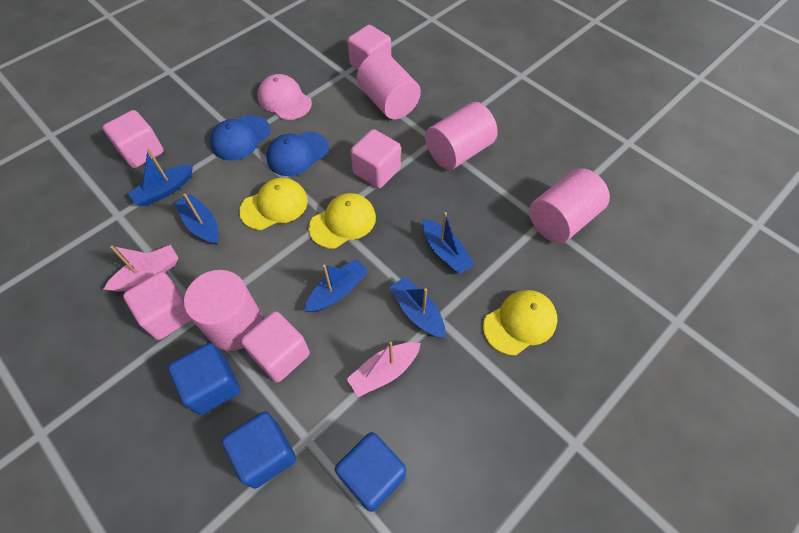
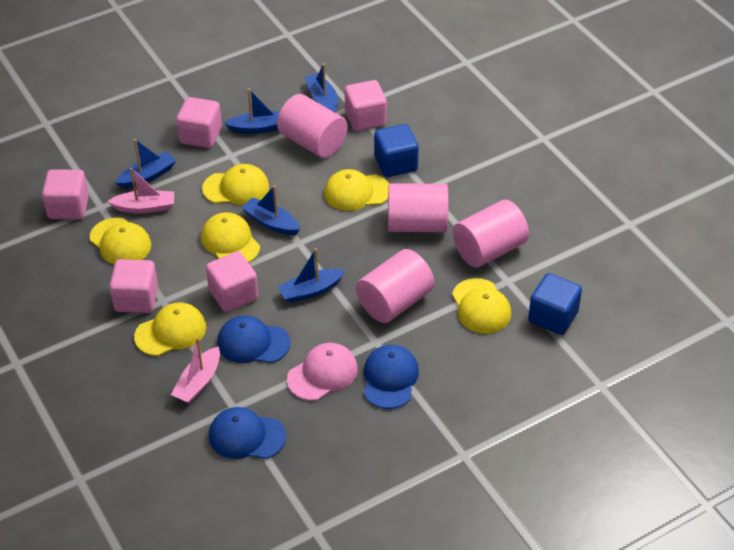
blue cap: [210,115,270,161] [266,131,329,176] = 2 -> [209,407,286,459] [217,316,291,363] [364,345,419,409] = 3
blue cube: [168,343,240,415] [221,412,296,489] [335,432,406,512] = 3 -> [374,124,419,177] [528,273,582,335] = 2
yellow cap: [239,178,308,230] [308,193,376,248] [483,290,558,355] = 3 -> [90,218,151,265] [134,302,206,356] [201,212,260,263] [202,164,269,205] [324,169,389,211] [452,278,511,334] = 6

